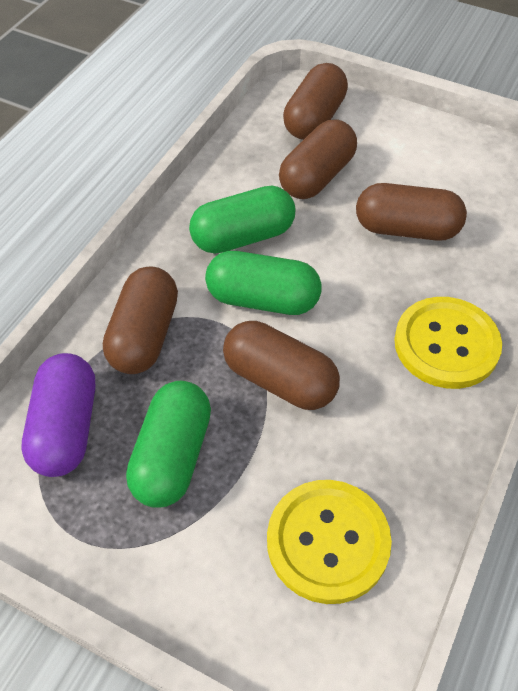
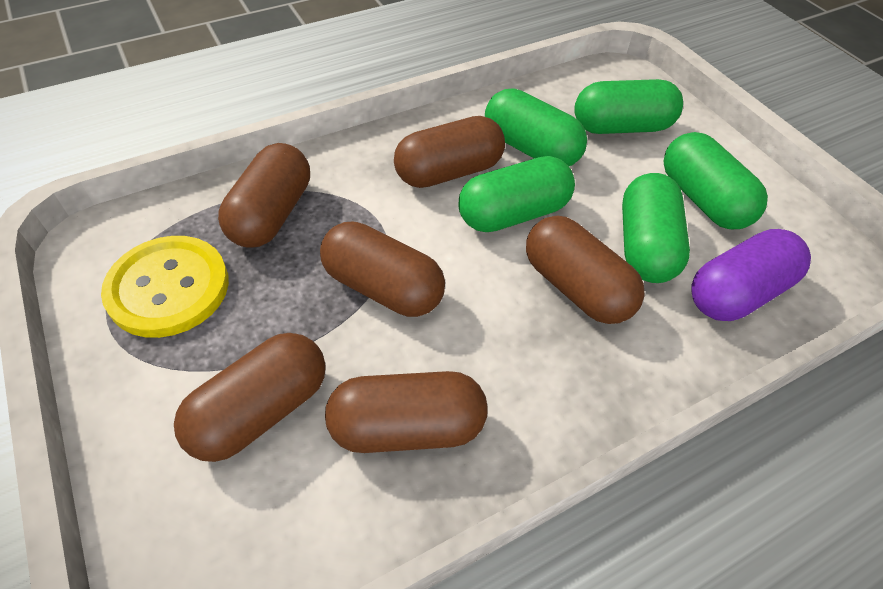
brown capsule: [103,267,178,374] [223,321,340,410] [279,119,357,199] [283,63,348,140] [356,183,467,241] = 5 -> [174,333,326,462] [218,143,310,248] [320,222,445,317] [325,371,487,453] [394,116,505,188] [526,216,645,324] = 6
green capsule: [126,381,211,508] [189,186,295,253] [205,251,322,315] = 3 -> [459,156,575,232] [485,89,587,166] [574,79,683,134] [622,173,690,283] [663,132,768,229] = 5
yellow button: [267,480,392,604] [394,297,502,389] = 2 -> [101,236,229,338] = 1

